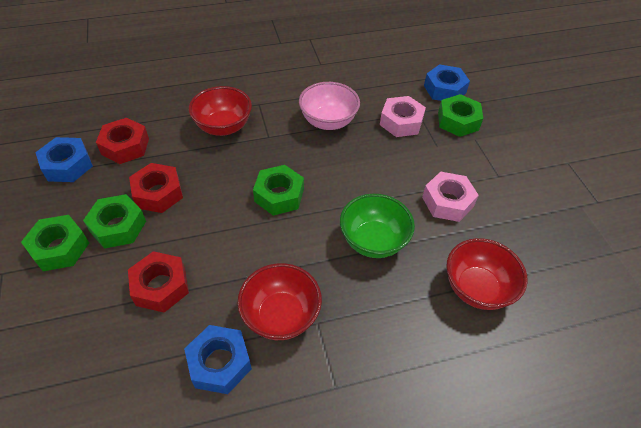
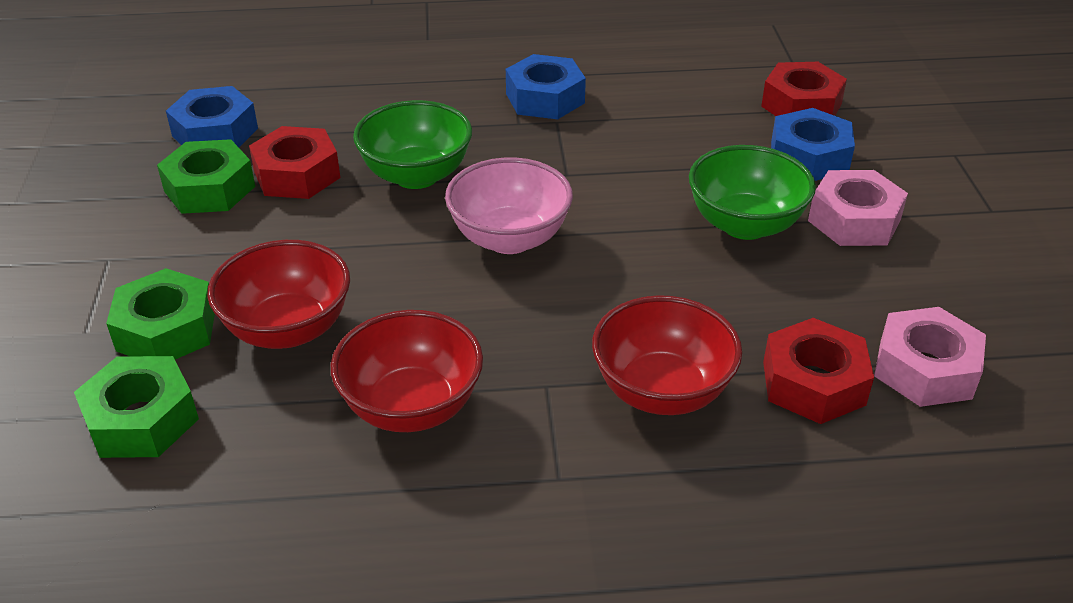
green bowl: [340,194,415,258] = 1 -> [353,100,472,189] [689,145,816,240] = 2
green nut: [21,215,89,271] [83,194,146,249] [253,165,304,216] [438,94,483,137] = 4 -> [74,356,199,458] [106,268,215,359] [157,139,255,214] = 3

